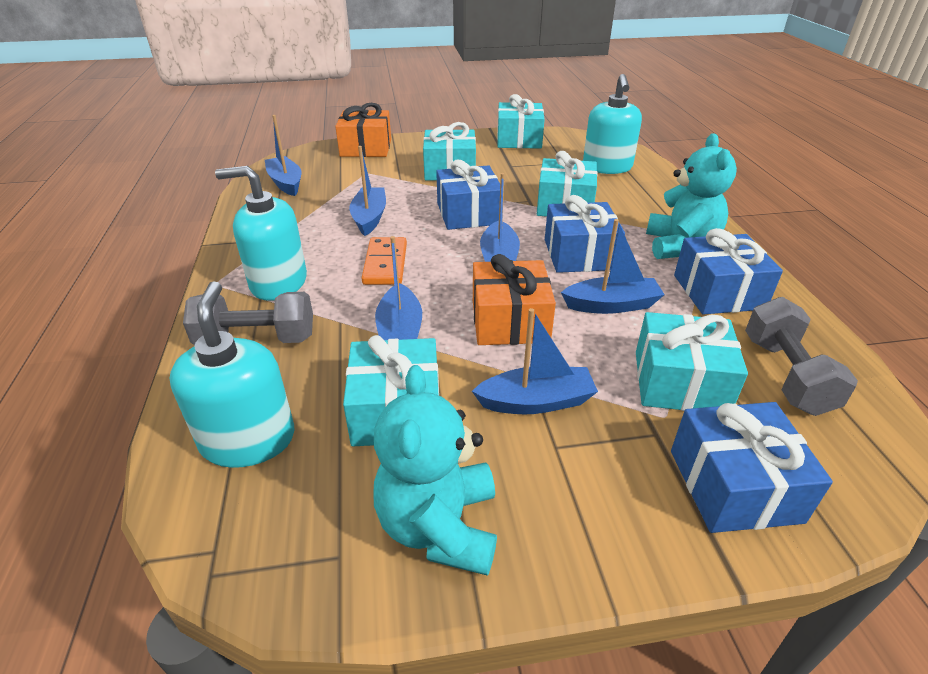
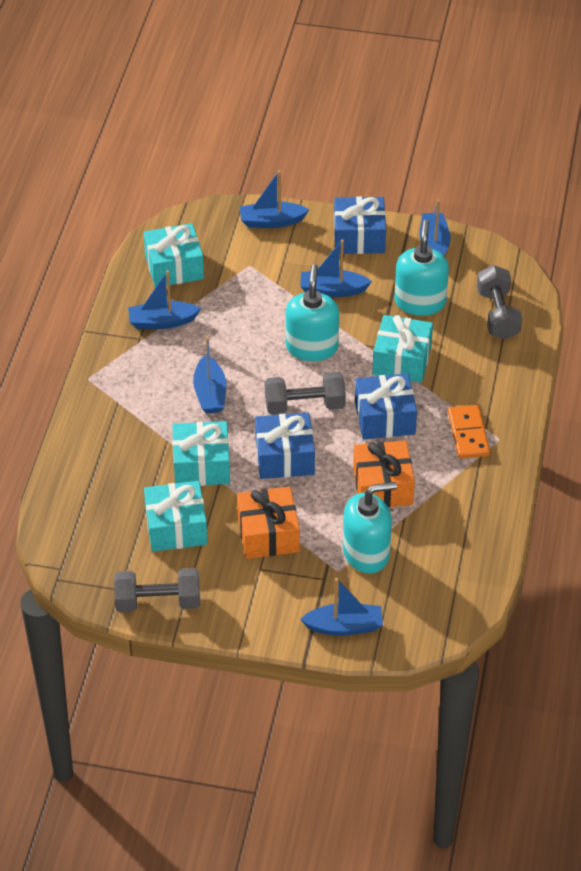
blue gift: [436,160,500,230] [545,195,625,273] [671,402,833,533] [674,228,783,314] = 4 -> [255,413,315,479] [334,196,386,254] [355,373,417,440] = 3
grey dumbbell: [183,292,313,345] [745,297,858,416] = 2 -> [114,568,200,612] [265,372,346,415] [477,265,522,340] = 3
turquoise gift: [343,335,439,446] [423,122,476,181] [497,94,545,149] [537,151,598,217] [636,312,748,411] = 5 -> [144,223,204,288] [144,481,208,552] [172,421,230,486] [372,315,433,383] = 4
turquoise teddy bear: [373,365,497,576] [646,133,737,259] = 2 -> none = 0

